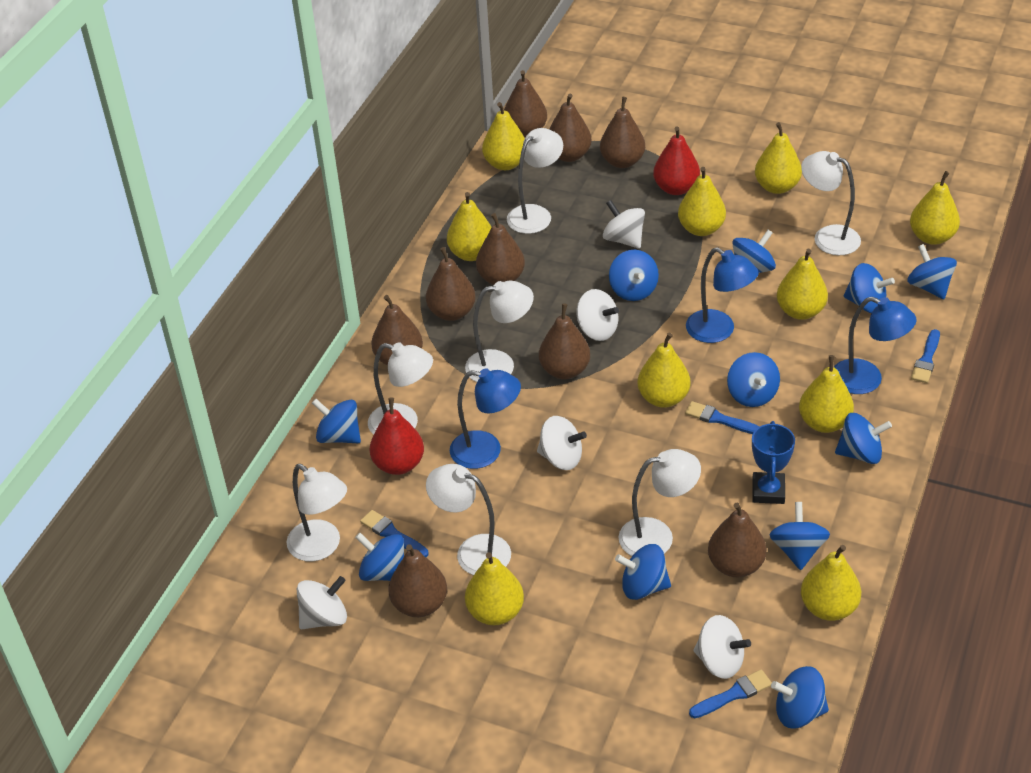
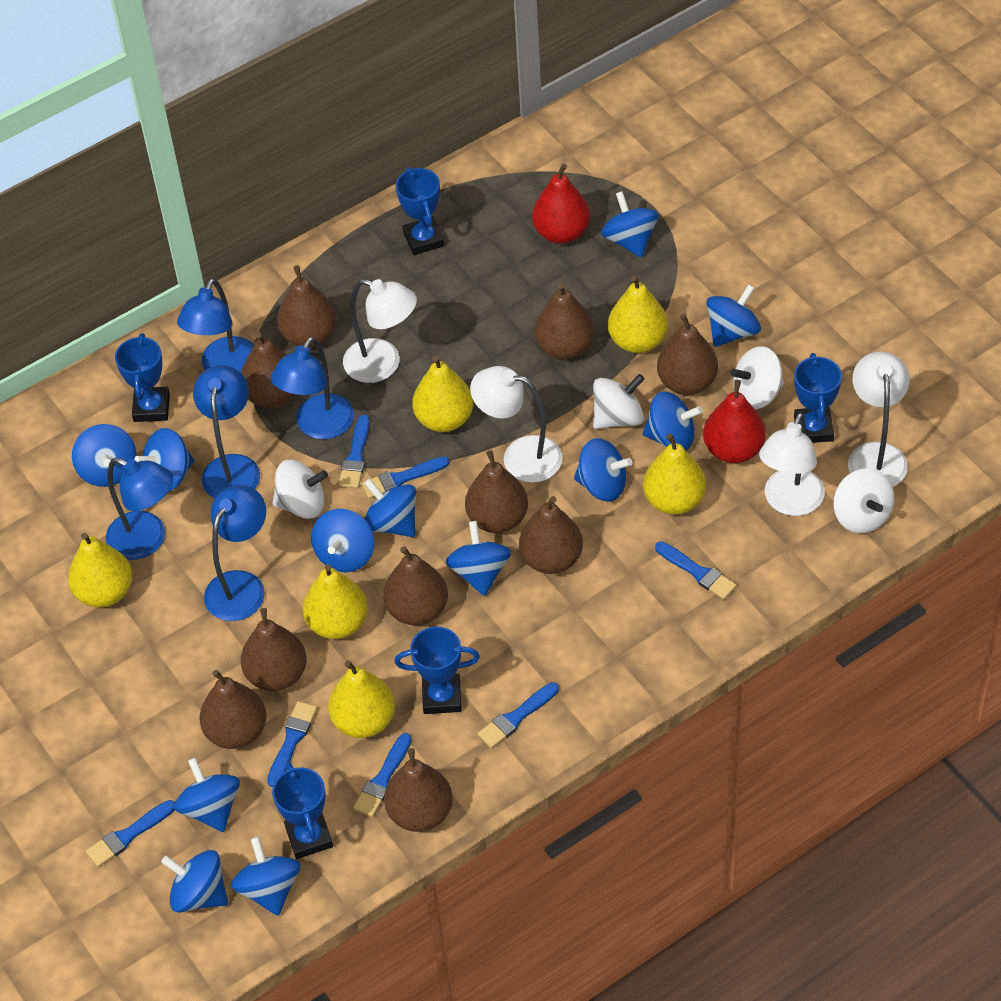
blue brush: [360,510,429,557] [685,401,760,434] [689,669,772,718] [911,329,940,383] = 4 -> [86,800,175,867] [267,701,317,787] [339,414,370,488] [353,733,412,817] [361,456,450,499] [477,682,559,748] [655,541,737,600] = 7
blue lamp: [450,368,521,469] [686,247,759,343] [834,297,917,394] = 3 -> [106,458,173,560] [177,278,254,373] [193,365,260,499] [204,485,266,621] [271,337,354,439] = 5
blue spinning top: [312,399,361,443] [355,533,404,581] [609,250,659,301] [615,544,671,600] [727,352,780,407] [732,230,776,273] [770,502,830,570] [771,666,829,729] [835,413,892,464] [844,263,895,313] [907,244,957,299] = 11 -> [72,424,136,487] [135,428,195,492] [161,850,228,913] [174,757,240,832] [231,837,301,916] [311,509,374,572] [364,478,416,537] [445,521,511,596] [574,438,632,502] [601,191,659,258] [643,392,703,451] [706,284,761,347] = 12
blue trophy: [752,421,795,504] = 1 -> [115,333,170,422] [272,762,333,859] [394,627,480,714] [396,167,444,255] [794,353,842,443] = 5
brown pear: [371,295,423,366] [388,544,447,617] [426,247,476,321] [476,213,525,285] [504,70,547,137] [539,303,590,379] [549,94,592,162] [600,97,645,168] [708,503,766,577] = 9 -> [199,670,267,749] [241,332,295,408] [241,608,307,691] [277,265,337,348] [383,546,448,625] [384,748,453,832] [465,450,528,533] [519,496,583,574] [534,283,594,360] [657,314,718,395] = 10
white lamp: [286,464,347,561] [368,342,433,435] [426,464,511,575] [465,281,534,382] [507,128,563,234] [618,449,701,556] [801,151,861,255] = 7 -> [343,279,417,383] [470,366,563,483] [759,412,825,516] [848,352,910,487] = 4
white spinning top: [297,576,347,629] [537,416,587,470] [577,289,619,341] [603,200,645,249] [693,615,751,679] = 5 -> [272,459,328,519] [593,374,645,429] [730,346,784,409] [833,468,894,533] = 4
yellow pear: [447,192,491,261] [465,552,524,625] [482,102,525,170] [638,333,690,408] [678,167,726,236] [755,122,802,194] [777,249,828,320] [799,355,854,433] [801,545,861,621] [910,171,960,245] = 10 -> [68,533,133,607] [303,564,368,639] [328,660,395,738] [412,356,474,432] [608,276,668,353] [643,433,706,515] = 6

